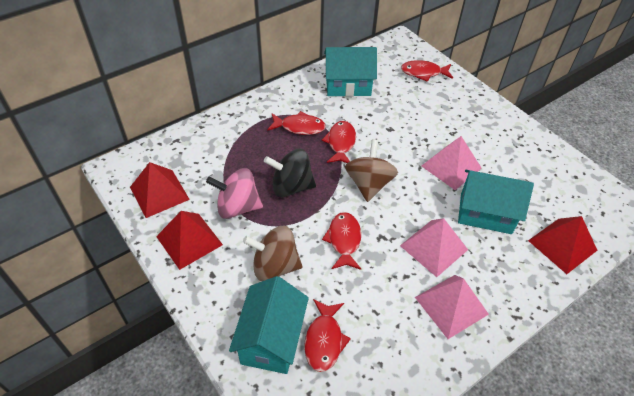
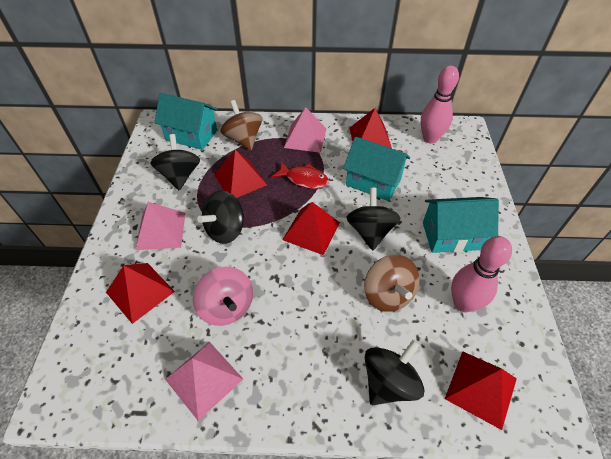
black spinning top: [264,149,316,197] = 1 -> [150,134,200,191] [197,190,244,244] [346,188,400,250] [365,339,425,405] = 4
pink bowling pin: none = 0 -> [421,65,459,144] [451,236,512,312] = 2
red fish: [267,111,326,135] [304,299,351,372] [322,121,356,163] [322,212,361,270] [401,60,453,82] = 5 -> [272,161,329,189] = 1
red pyramid: [130,162,190,218] [156,211,223,270] [528,216,598,274] = 3 -> [106,263,175,324] [214,150,267,198] [282,202,340,255] [349,108,392,148] [445,351,517,430] = 5

